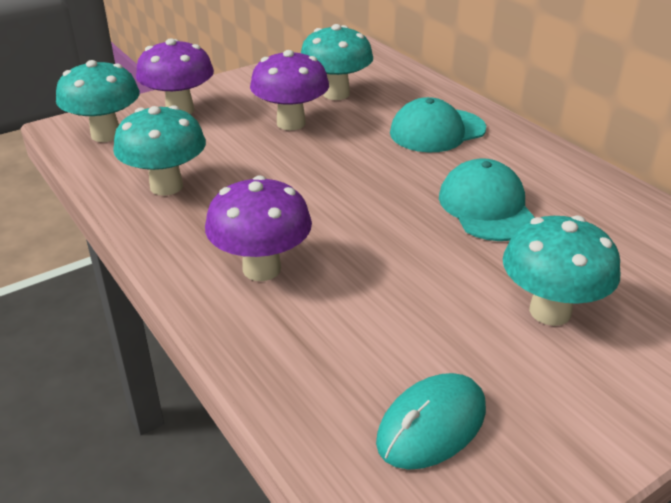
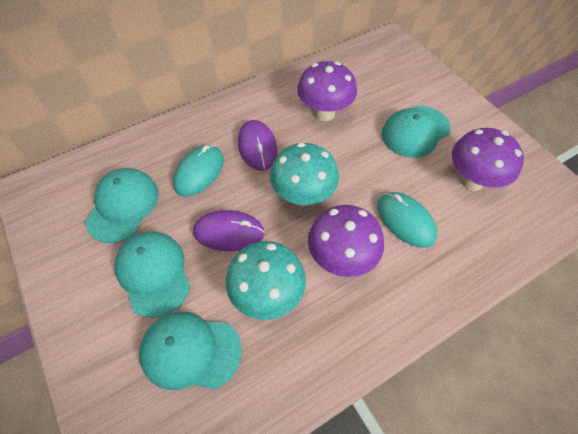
purple mouse: none = 0 -> [193,210,265,251] [238,120,278,171] = 2
turquoise cap: [390,97,486,153] [439,158,535,241] = 2 -> [85,168,158,243] [114,231,191,318] [139,312,242,390] [382,106,451,158] = 4
turquoise mouse: [376,373,486,470] = 1 -> [173,145,224,197] [377,192,437,248] = 2
turquoise mushroom: [56,60,140,142] [113,105,206,196] [301,24,373,100] [503,215,620,326] = 4 -> [226,241,306,320] [270,142,339,207] = 2

